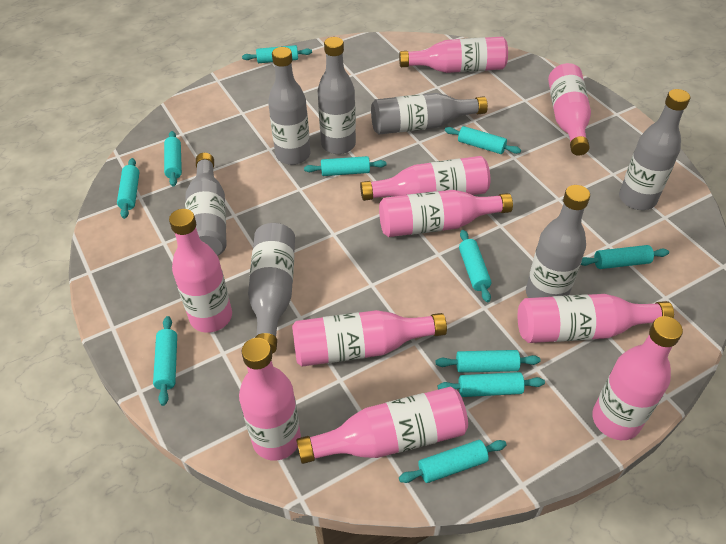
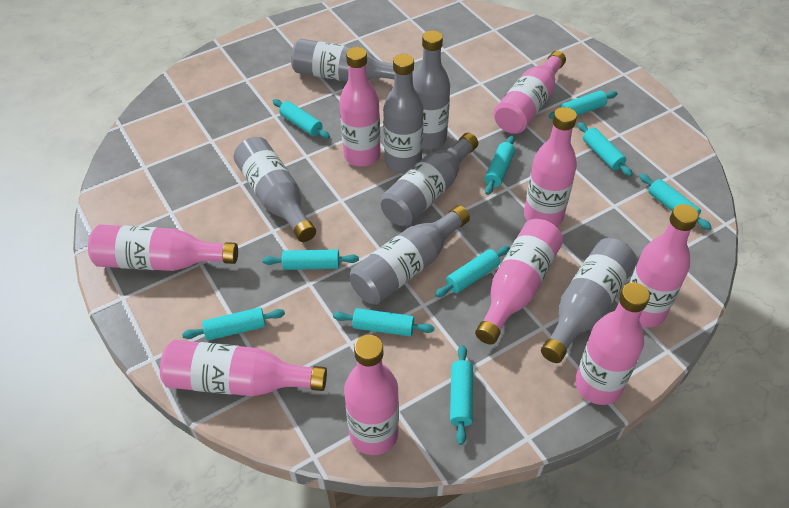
pink bottle: [169,209,232,333] [239,338,301,461] [292,310,447,367] [296,386,468,464] [360,156,490,201] [379,190,513,237] [399,37,508,73] [518,294,674,343] [548,63,591,156] [592,316,683,440] = 10 -> [88,224,238,271] [160,340,327,396] [339,47,381,167] [344,335,399,455] [475,219,563,344] [493,51,566,134] [524,107,577,227] [575,282,650,405] [630,204,699,328] = 9
turquoise rolling pin: [117,158,140,219] [153,316,177,406] [164,131,182,186] [242,45,312,63] [304,156,386,176] [399,440,507,483] [436,350,541,373] [438,372,545,397] [445,126,521,154] [459,230,491,302] [581,245,669,269] = 11 -> [182,307,285,341] [263,249,359,270] [273,99,330,139] [333,308,434,336] [435,246,510,297] [450,345,473,445] [485,136,515,195] [549,91,617,119] [578,122,633,177] [639,174,712,230] = 10

